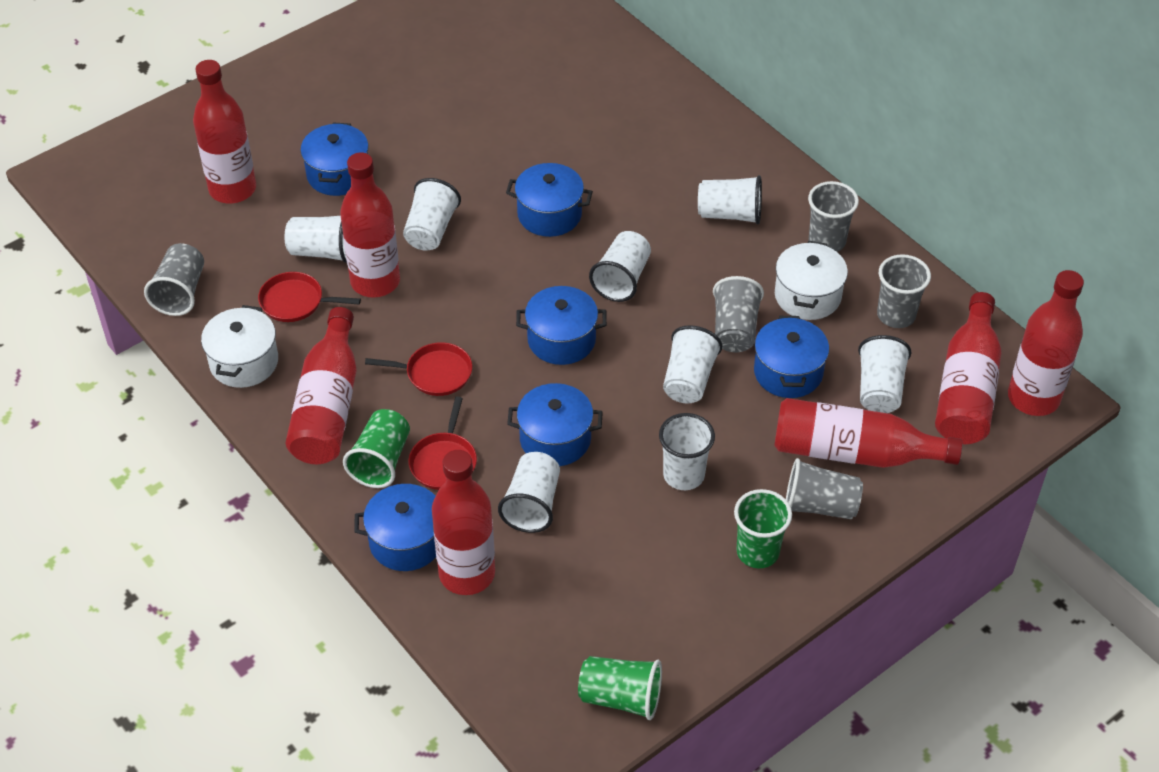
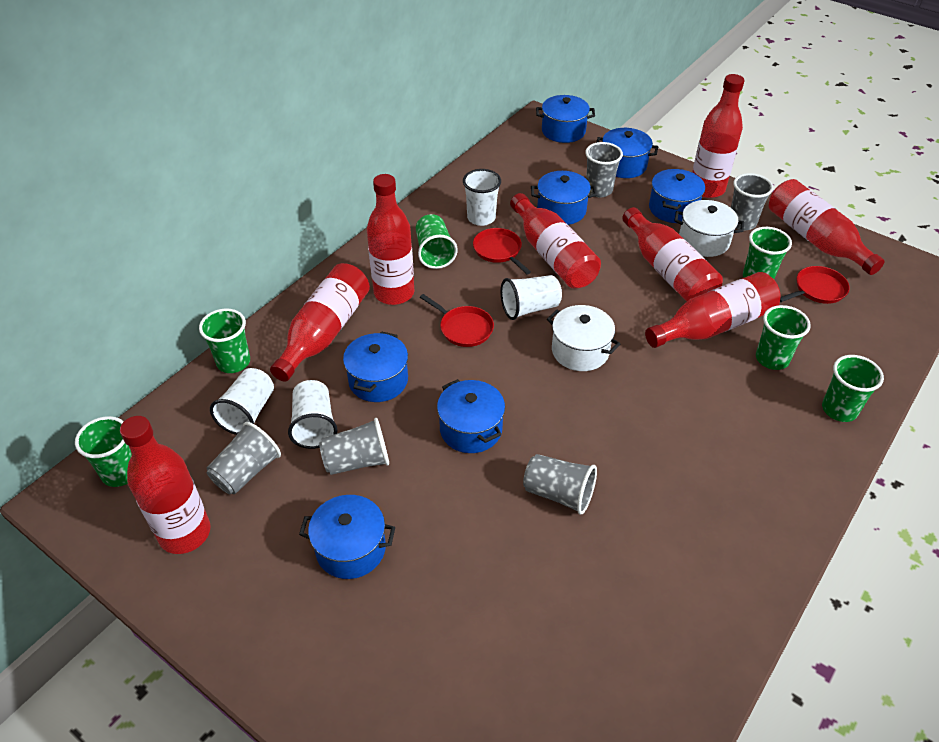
blue pot: [300,123,369,196] [354,484,436,571] [506,163,593,237] [507,383,603,466] [516,286,607,365] [754,316,829,398] = 6 -> [299,495,395,579] [343,331,408,402] [437,379,505,453] [531,171,597,225] [536,95,595,143] [596,128,658,178] [649,169,705,223] = 7
green cup: [343,409,410,488] [578,656,662,720] [734,489,792,568] = 3 -> [75,416,132,487] [199,309,250,373] [416,214,458,269] [743,227,792,279] [756,305,811,370] [822,355,884,422] = 6
red bottle: [193,60,256,203] [286,307,357,464] [340,152,400,298] [432,450,495,595] [774,398,963,468] [935,292,1001,444] [1008,270,1084,416] = 7 -> [120,416,210,554] [270,263,370,382] [367,174,414,305] [510,193,601,289] [622,207,723,301] [645,272,781,348] [692,74,744,198] [769,179,885,275] = 8
white cup: [285,216,347,263] [403,178,461,251] [498,452,560,533] [589,231,651,302] [659,413,715,490] [663,325,722,403] [698,175,762,225] [858,335,911,413] = 8 -> [210,368,274,435] [288,380,338,449] [463,169,501,226] [500,275,562,320] = 4

